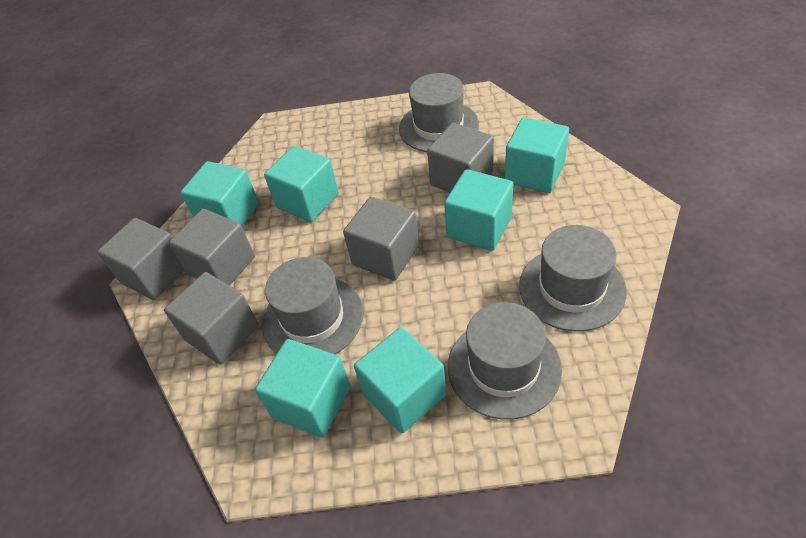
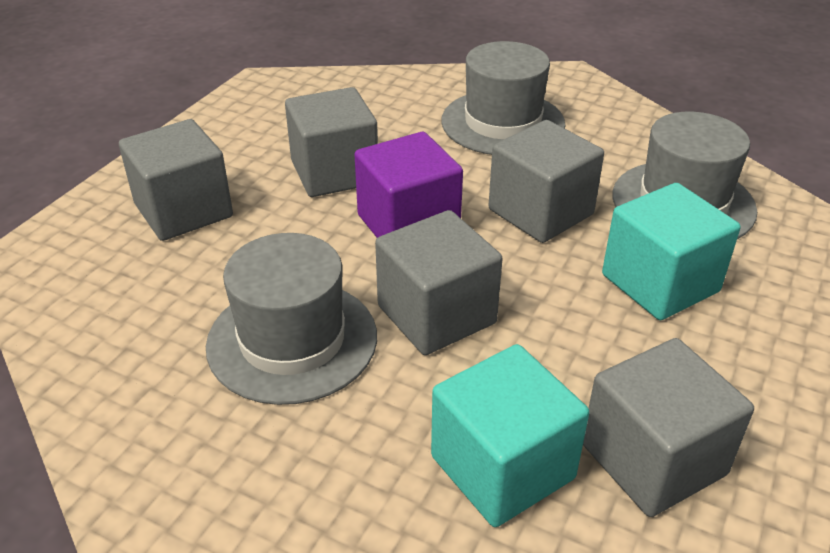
grey hat: [262,257,363,354] [399,73,479,152] [448,302,562,420] [519,225,627,332] = 4 -> [206,233,377,405] [441,41,566,155] [612,112,757,239] = 3
purple cube: none = 0 -> [354,132,463,238] = 1
turquoise cube: [180,161,259,226] [255,339,351,438] [264,146,339,222] [354,327,447,433] [444,169,513,251] [505,117,569,193] = 6 -> [431,344,589,527] [602,183,741,320] = 2

